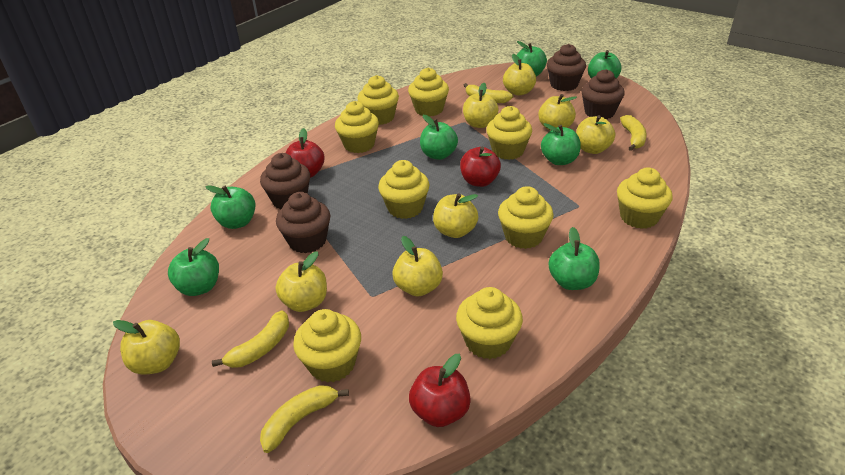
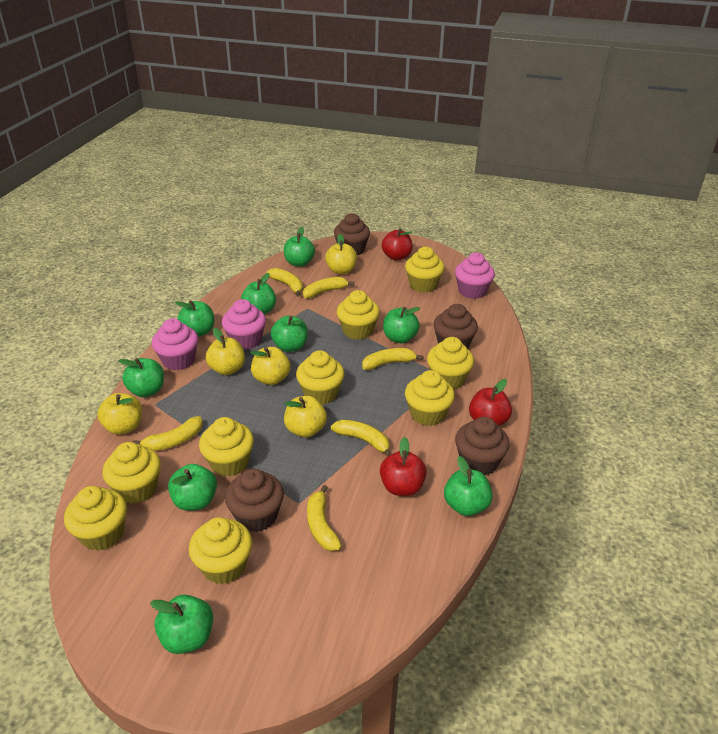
green apple: [168,238,219,296] [206,185,255,229] [420,115,458,160] [517,41,547,76] [541,123,581,165] [549,227,600,290] [588,50,621,78] = 7 -> [118,358,164,397] [150,595,213,654] [168,464,217,511] [175,300,214,336] [241,273,276,314] [271,316,308,352] [284,227,315,267] [383,307,420,343] [444,456,493,516] = 9
pink cupcake: none = 0 -> [152,318,198,370] [222,299,266,350] [455,253,495,299] = 3
yellow apple: [113,320,180,375] [276,251,327,312] [392,236,443,296] [433,193,478,238] [463,83,499,128] [503,54,536,96] [538,94,577,131] [576,115,615,154] = 8 -> [97,393,142,435] [206,328,245,375] [251,347,291,385] [284,396,327,437] [325,234,357,274] = 5
yellow banana: [212,310,289,368] [260,385,349,453] [463,83,513,103] [620,115,647,151] = 4 -> [132,416,203,451] [267,268,303,297] [303,277,354,299] [307,485,342,551] [331,419,391,457] [362,348,424,370] = 6

